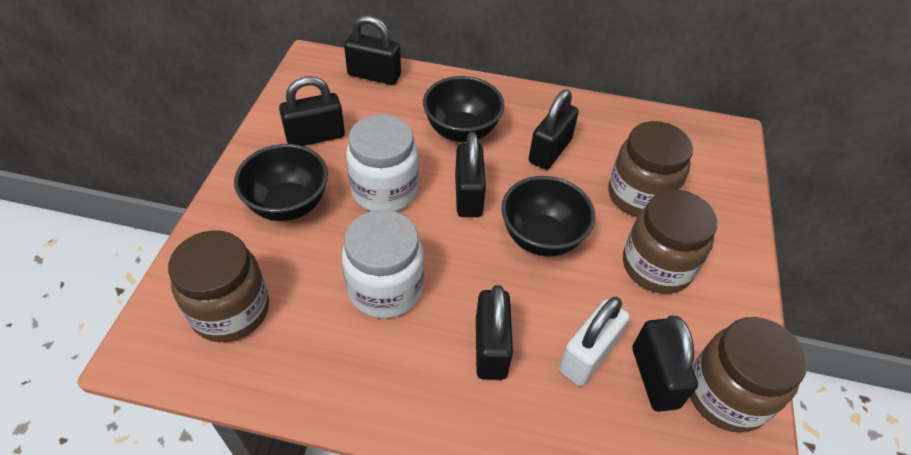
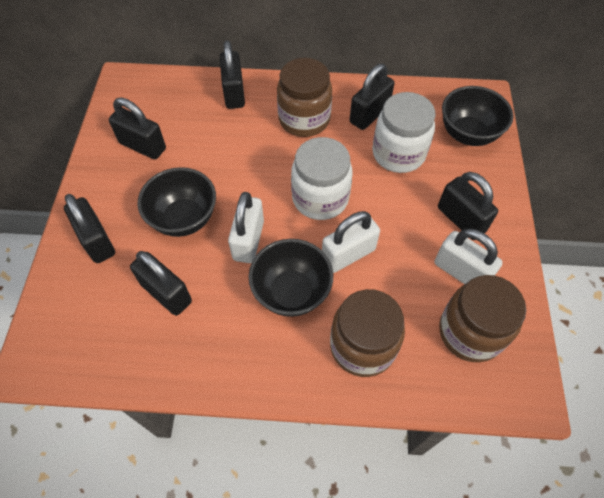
brown jar: [168,230,269,342] [608,121,693,217] [623,190,718,294] [690,317,807,433] = 4 -> [277,58,332,137] [330,289,405,377] [439,275,526,362] = 3
white padlock: [558,297,630,386] = 1 -> [228,192,264,263] [322,211,380,273] [435,229,503,284] = 3

